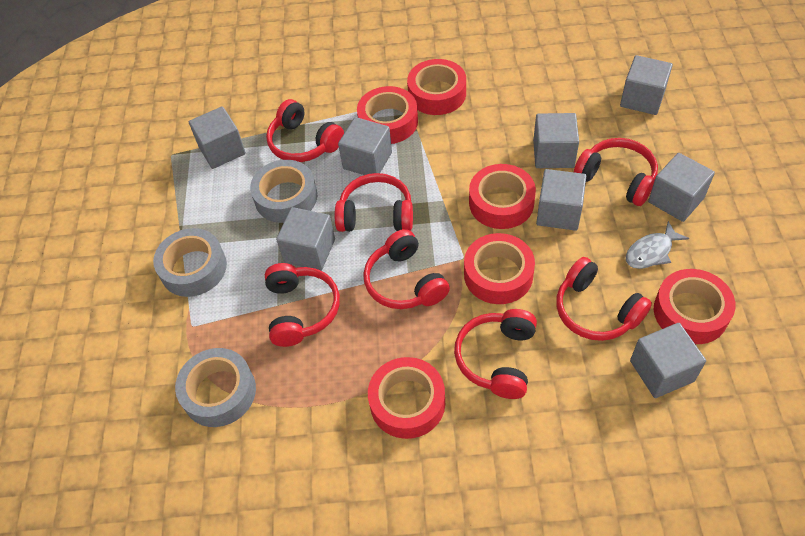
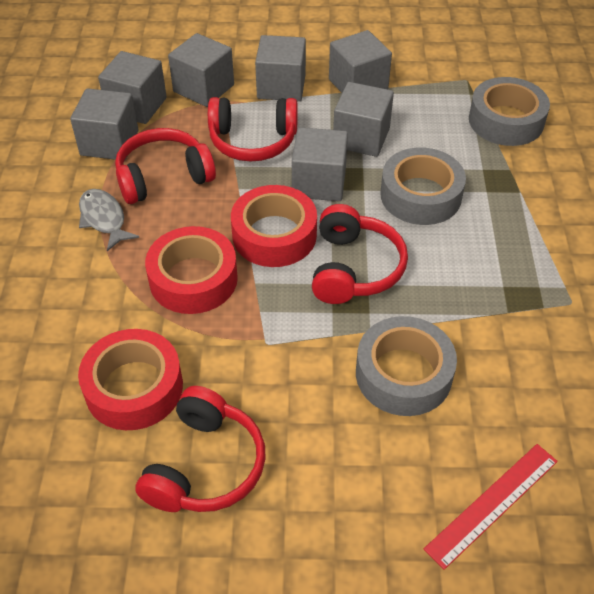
grey cube: [189,106,246,169] [276,207,335,271] [338,117,392,175] [533,113,579,168] [536,169,586,231] [620,55,673,115] [630,323,706,398] [648,153,715,222] = 8 -> [70,88,139,161] [98,51,167,124] [168,33,234,107] [255,35,306,101] [292,127,348,201] [329,30,392,93] [333,82,394,157] = 7
red headphones: [265,263,340,347] [266,99,344,162] [335,173,413,232] [363,229,450,309] [454,309,537,399] [556,257,652,341] [574,138,658,206] = 7 -> [115,128,216,204] [135,386,266,512] [208,97,298,162] [312,204,408,304] = 4
red ruler: none = 0 -> [424,444,558,570] = 1
red tape: [357,86,418,144] [368,357,445,439] [407,59,466,115] [464,233,535,304] [469,164,536,229] [654,269,735,344] = 6 -> [78,329,183,430] [145,226,238,314] [231,185,317,267] = 3

